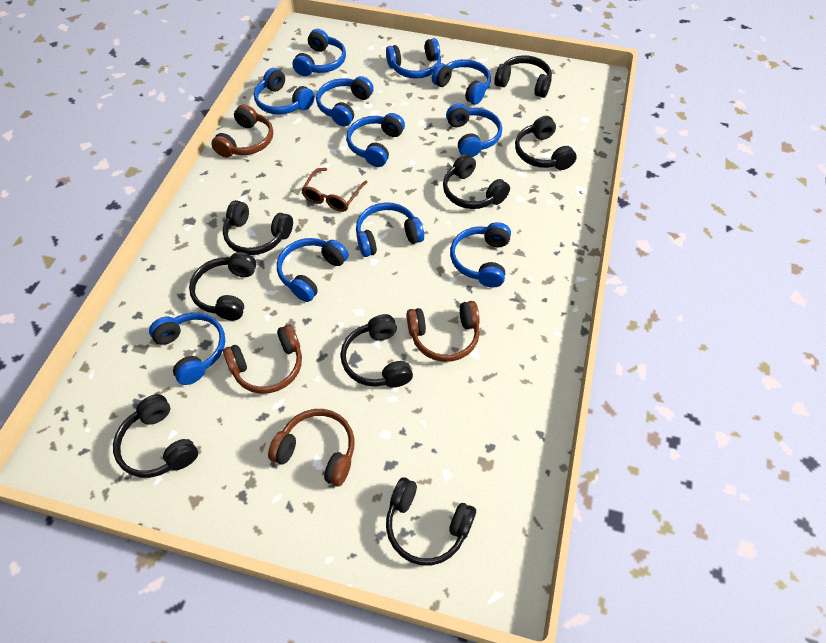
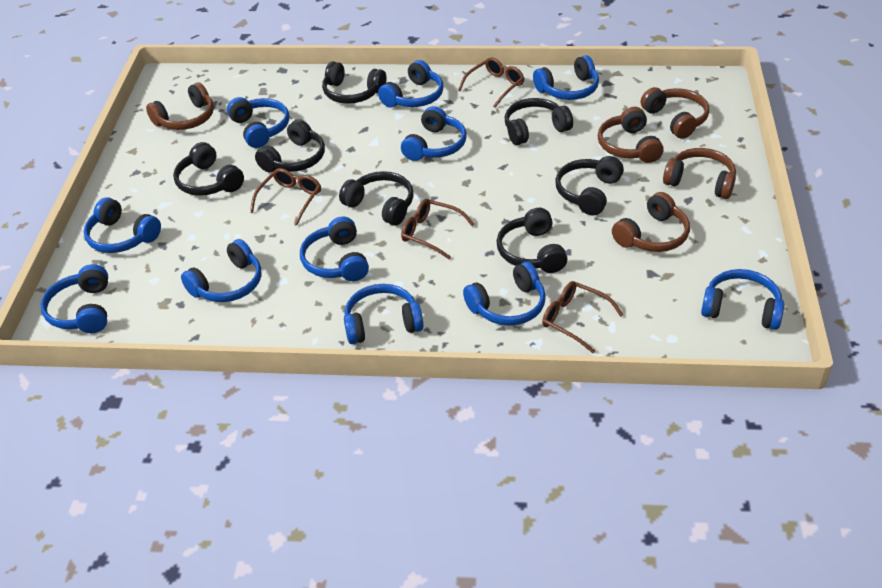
black headphones: [113,394,198,478] [189,252,256,320] [223,200,293,255] [341,314,413,388] [386,477,476,566] [443,154,510,209] [494,55,552,98] [515,116,577,170] = 8 -> [173,142,244,196] [255,119,325,172] [322,61,386,104] [339,171,413,226] [496,208,567,273] [505,98,573,145] [555,156,624,215] = 7
brown glasses: [301,168,368,212] = 1 -> [250,168,321,226] [401,199,475,260] [458,57,524,108] [542,281,624,354] = 4
brown headphones: [211,104,273,158] [223,324,302,394] [268,409,355,487] [407,301,480,362] = 4 -> [146,82,214,130] [598,107,664,163] [612,192,690,252] [641,87,709,139] [663,148,736,199] = 5

